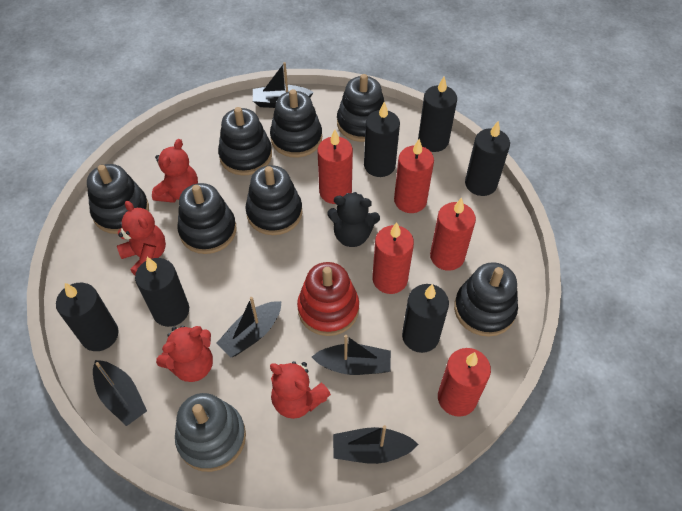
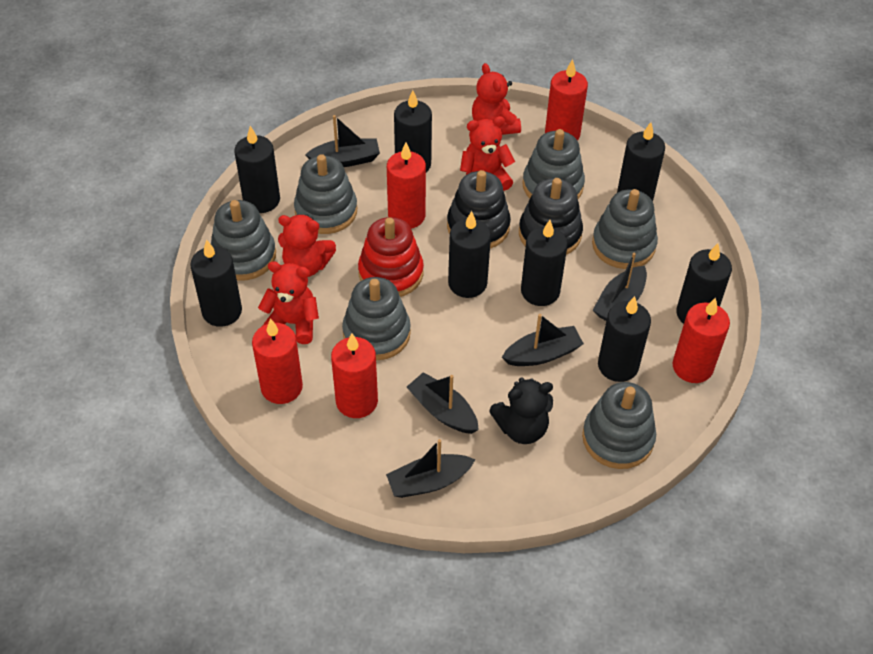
black candle: [56,283,119,351] [135,257,189,327] [364,101,400,177] [402,284,449,353] [418,77,457,152] [465,121,510,196] = 6 -> [190,239,242,327] [234,126,280,213] [394,90,432,172] [448,211,491,298] [521,220,568,306] [598,296,651,382] [617,122,665,201] [676,243,732,324] = 8
black stacking toy: [87,164,149,234] [178,183,237,254] [218,107,272,175] [245,165,303,235] [270,89,322,158] [337,74,384,142] [454,262,518,337] = 7 -> [447,170,511,248] [519,178,583,255] = 2
grey stacking toy: [175,393,246,472] = 1 -> [211,200,276,281] [294,154,357,234] [342,277,411,360] [522,129,585,199] [582,382,656,469] [592,189,658,269] = 6

